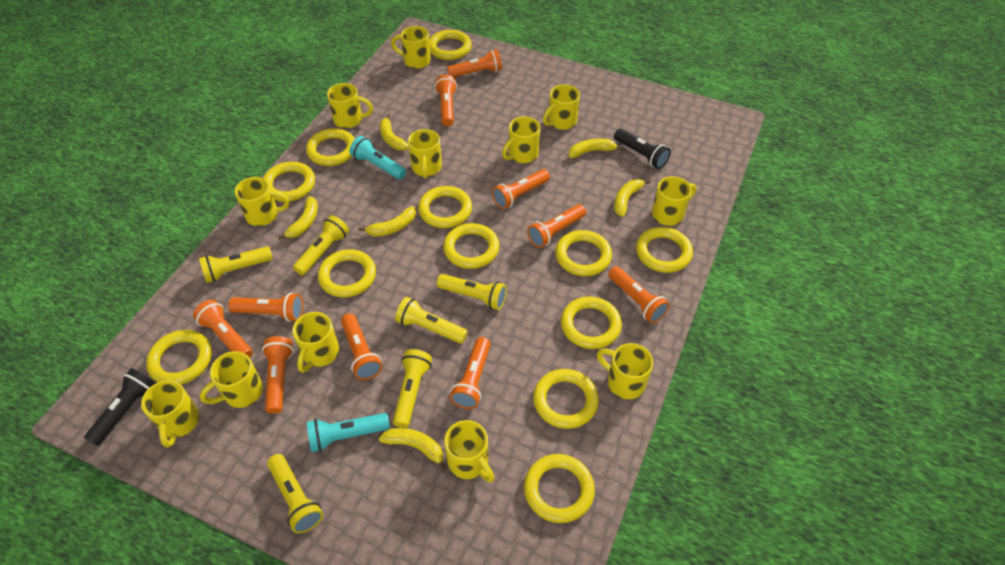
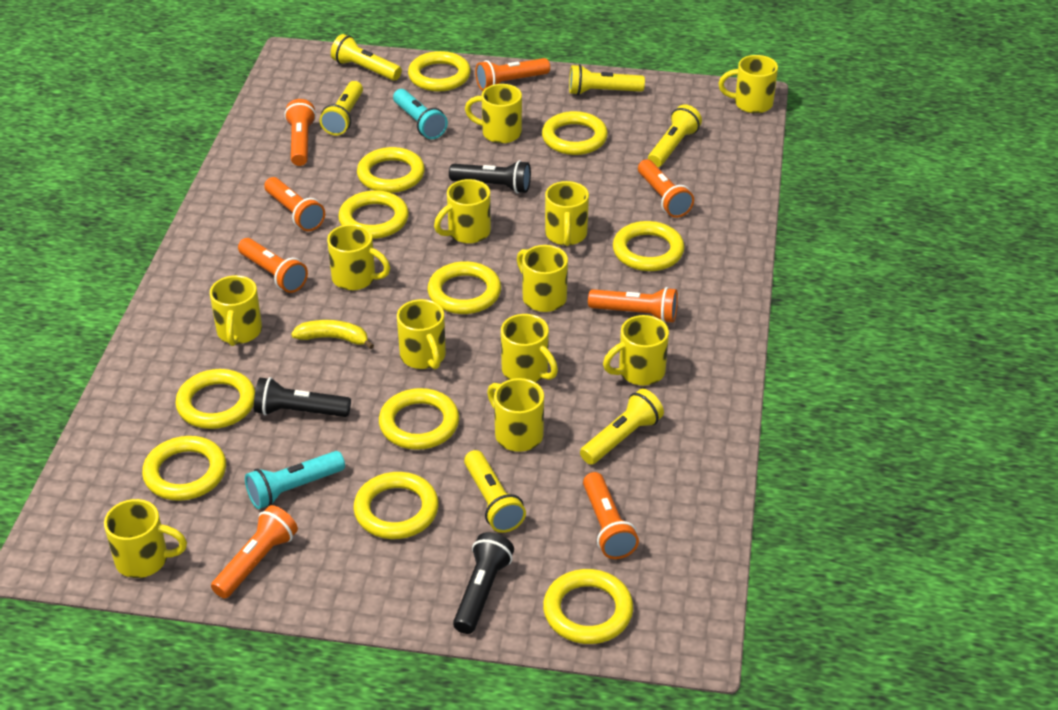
black flashlight: [84,368,156,446] [614,129,671,169] = 2 -> [254,377,351,417] [449,160,531,194] [453,532,514,634] = 3
orange flashlight: [193,299,253,358] [228,293,303,322] [262,336,293,414] [341,313,382,380] [435,75,457,126] [447,49,502,77] [450,337,491,409] [492,169,550,209] [527,204,586,248] [608,266,670,323] = 10 -> [211,505,298,598] [238,238,308,293] [264,177,325,231] [284,99,316,166] [475,58,550,91] [583,472,639,559] [588,287,678,323] [638,159,694,218] = 8
yellow banana: [278,196,318,240] [358,206,416,237] [379,428,446,471] [380,114,409,150] [569,139,623,158] [614,179,651,217] = 6 -> [291,320,374,349] = 1
yellow ring: [146,330,212,385] [263,162,315,202] [306,128,355,166] [318,249,376,297] [418,186,472,228] [429,30,472,60] [443,223,499,269] [524,454,595,523] [533,369,599,429] [555,230,612,276] [561,297,622,349] [636,227,693,273] = 12 -> [142,436,226,501] [175,369,255,429] [338,190,409,239] [353,472,439,539] [357,147,425,193] [379,388,459,450] [408,51,471,92] [427,261,501,314] [542,111,608,155] [543,569,633,644] [613,221,685,271] = 11

